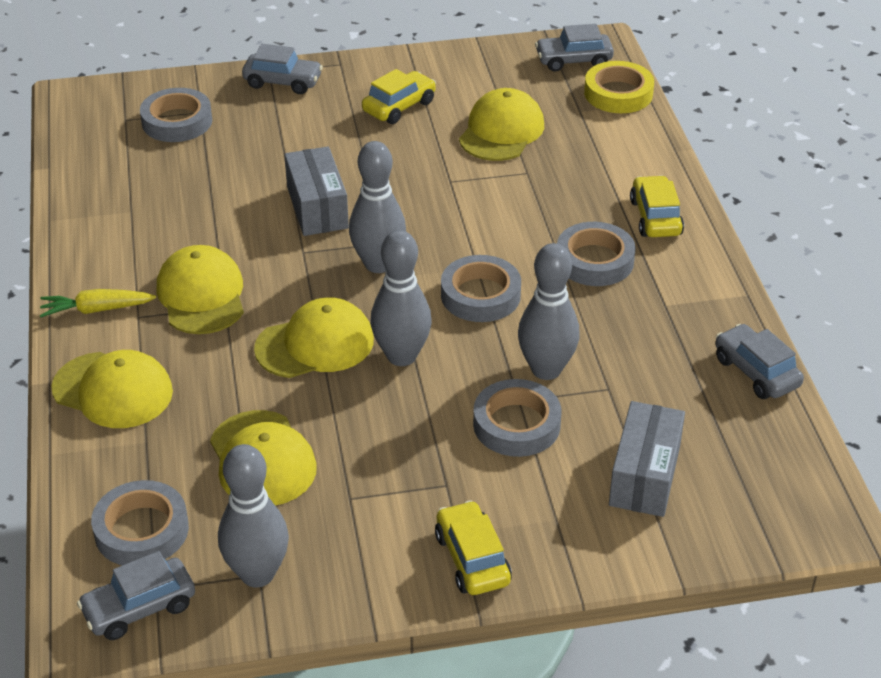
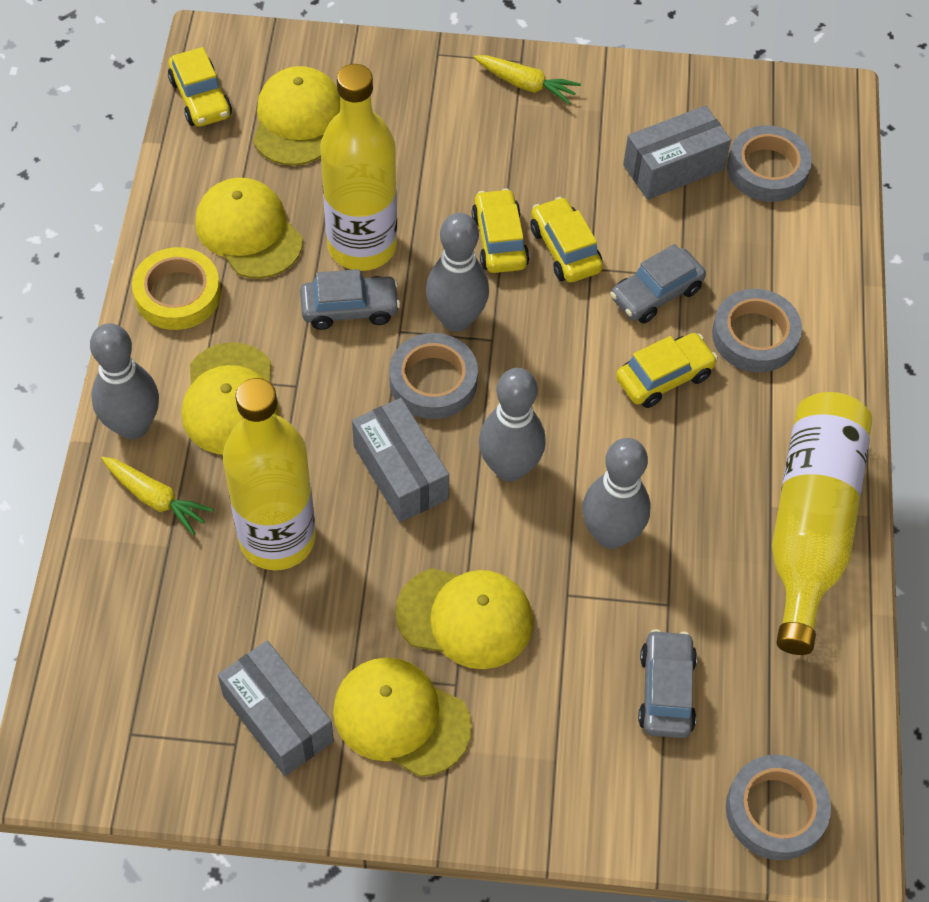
grey box: [284,146,349,236] [609,401,685,517] = 2 -> [218,641,334,776] [352,398,449,522] [623,105,731,200] = 3
grey car: [77,551,195,640] [242,44,323,94] [535,24,614,72] [715,324,804,399] = 4 -> [300,269,400,330] [610,244,706,324] [638,629,697,738] = 3
grey tape: [91,480,189,565] [140,88,212,142] [441,255,521,322] [473,379,561,457] [557,222,636,286] = 5 -> [389,333,478,419] [712,289,802,372] [726,755,831,860] [727,125,812,202] = 4
yellow bottle: none = 0 -> [223,378,316,570] [320,64,397,271] [772,392,872,655] = 3
yellow car: [362,69,436,124] [435,500,512,595] [630,175,684,237] = 3 -> [168,47,232,127] [471,188,530,273] [530,197,603,282] [616,333,718,408] = 4
yellow carrot: [40,289,156,317] = 1 -> [101,457,214,535] [474,55,581,105] = 2

